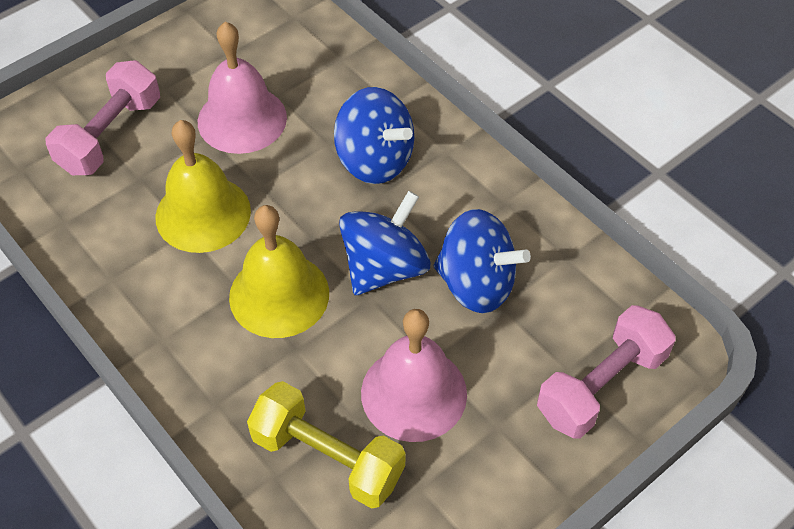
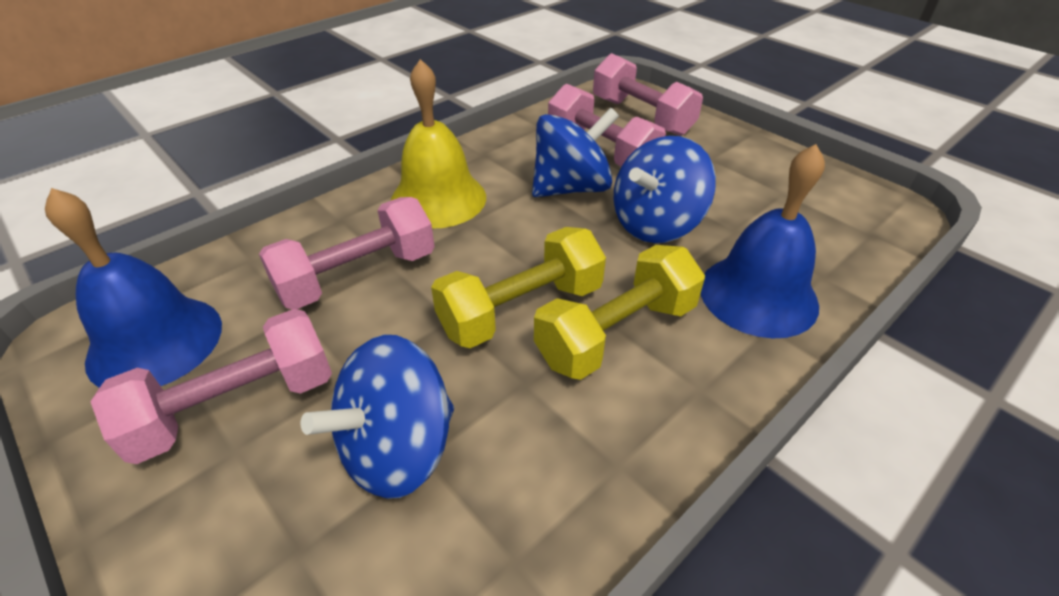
blue bell: none = 0 -> [45,188,222,388] [701,144,825,338] = 2
pink bell: [198,22,287,154] [361,309,467,442] = 2 -> none = 0
pink dumbbell: [46,60,160,175] [537,305,675,439] = 2 -> [90,309,332,464] [259,197,435,309] [548,84,666,166] [593,53,703,136] = 4
yellow bell: [155,120,251,253] [229,205,329,338] = 2 -> [391,59,486,229] = 1
yellow dumbbell: [247,381,406,509] = 1 -> [431,227,606,348] [534,245,705,380] = 2

